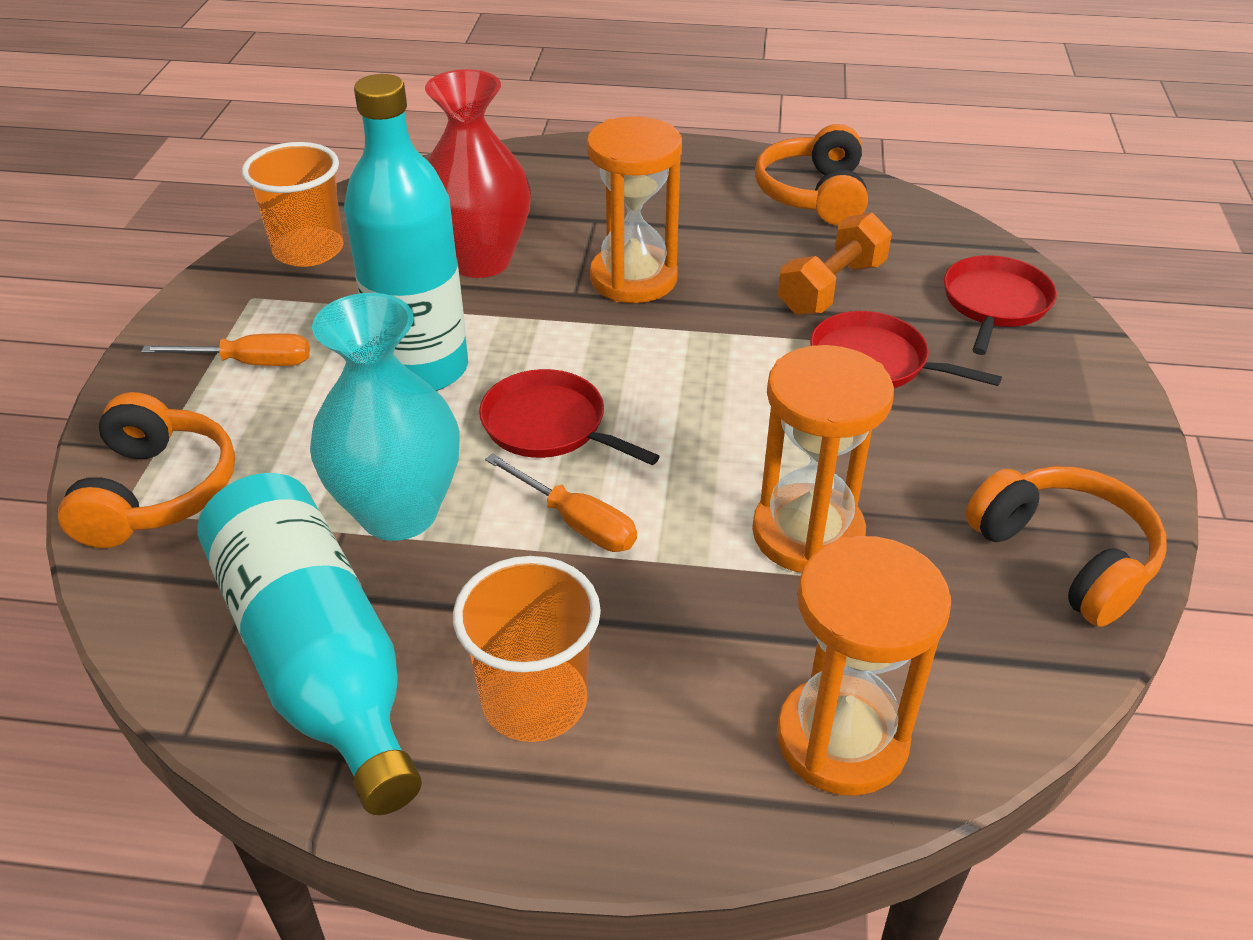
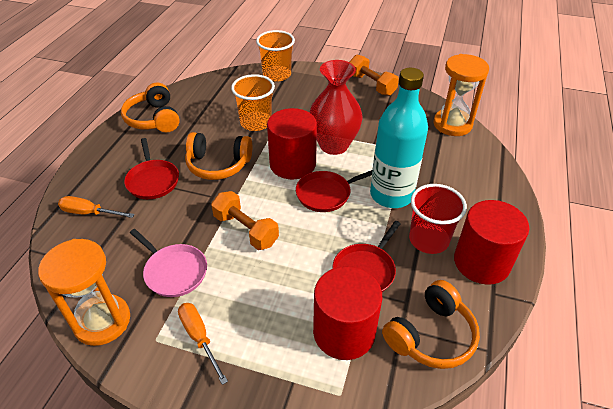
orange dumbbell: [778,213,892,315] = 1 -> [211,191,279,250] [349,55,399,96] = 2
orange hourglass: [587,116,682,303] [752,345,894,573] [777,536,951,796] = 3 -> [38,239,130,346] [433,54,489,136] = 2
pink pan: none = 0 -> [130,229,207,297] = 1
red cup: none = 0 -> [409,184,467,254] = 1
red cylinder: none = 0 -> [267,108,317,179] [313,266,382,360] [454,200,529,285] = 3
turquoise bottle: [197,473,422,815] [344,74,468,391] = 2 -> [370,68,428,208] = 1
turquoise vase: [310,293,460,541] = 1 -> none = 0

